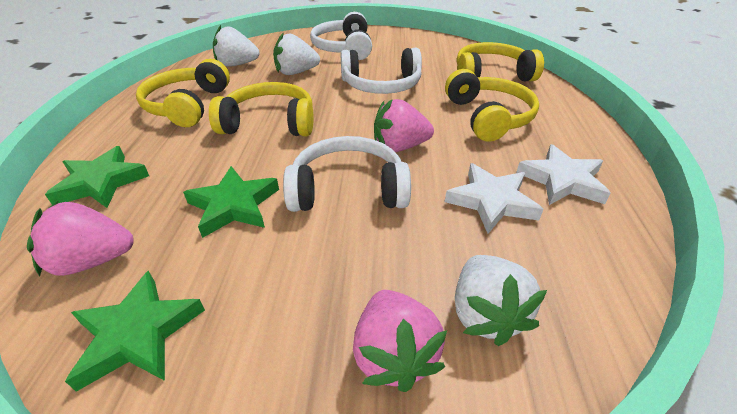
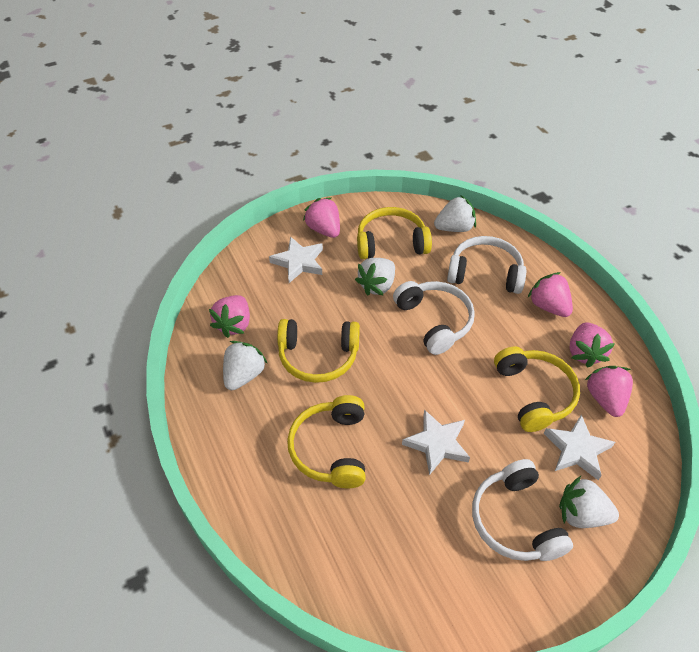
green star: [45,146,149,208] [65,271,205,392] [183,166,279,238] = 3 -> none = 0
pink strawberry: [27,201,134,277] [353,290,447,392] [374,99,434,152] = 3 -> [209,295,250,338] [303,197,340,238] [528,272,573,317] [570,322,615,368] [585,366,633,417] = 5
white star: [445,163,544,234] [516,144,611,205] = 2 -> [269,236,323,283] [402,409,470,475] [544,415,615,480] = 3
white strawberry: [213,25,259,67] [273,32,320,75] [455,255,547,346] = 3 -> [223,341,267,390] [355,258,395,296] [434,195,476,232] [559,476,619,528] = 4

